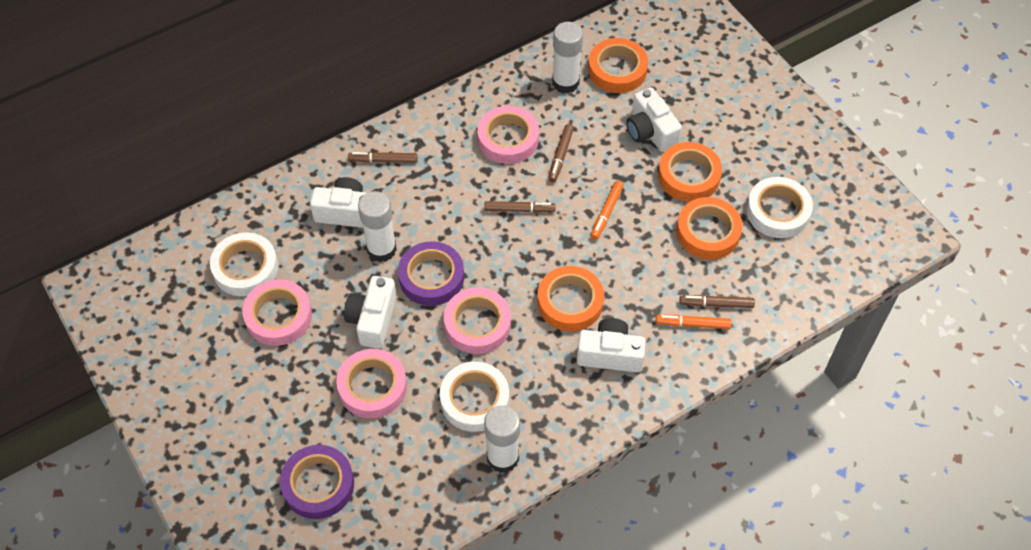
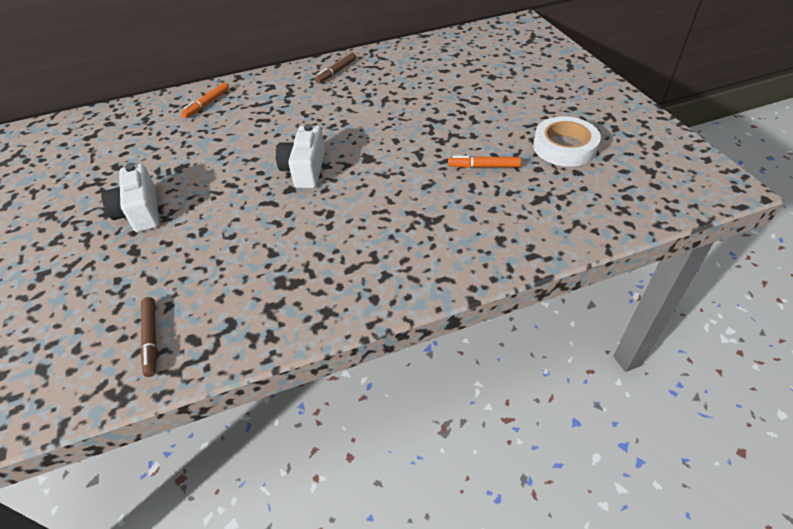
brown marker: [348,152,418,163] [484,201,556,213] [548,124,574,183] [679,295,755,308] = 4 -> [140,297,157,377] [315,53,356,83] = 2
orange tape: [538,266,604,331] [588,38,648,93] [658,142,722,202] [676,197,743,259] = 4 -> none = 0
pink tape: [242,279,312,346] [336,349,407,418] [444,287,511,354] [478,106,539,164] = 4 -> none = 0
purple tape: [280,445,354,519] [398,241,464,306] = 2 -> none = 0
white camera: [310,177,366,228] [344,276,397,349] [577,318,646,372] [626,87,682,152] = 4 -> [101,164,159,232] [276,124,325,188] = 2
white glue stick: [358,191,397,262] [484,405,520,473] [552,22,583,94] = 3 -> none = 0
white tape: [210,232,278,296] [440,362,509,432] [746,177,813,238] = 3 -> [533,116,601,167] = 1

